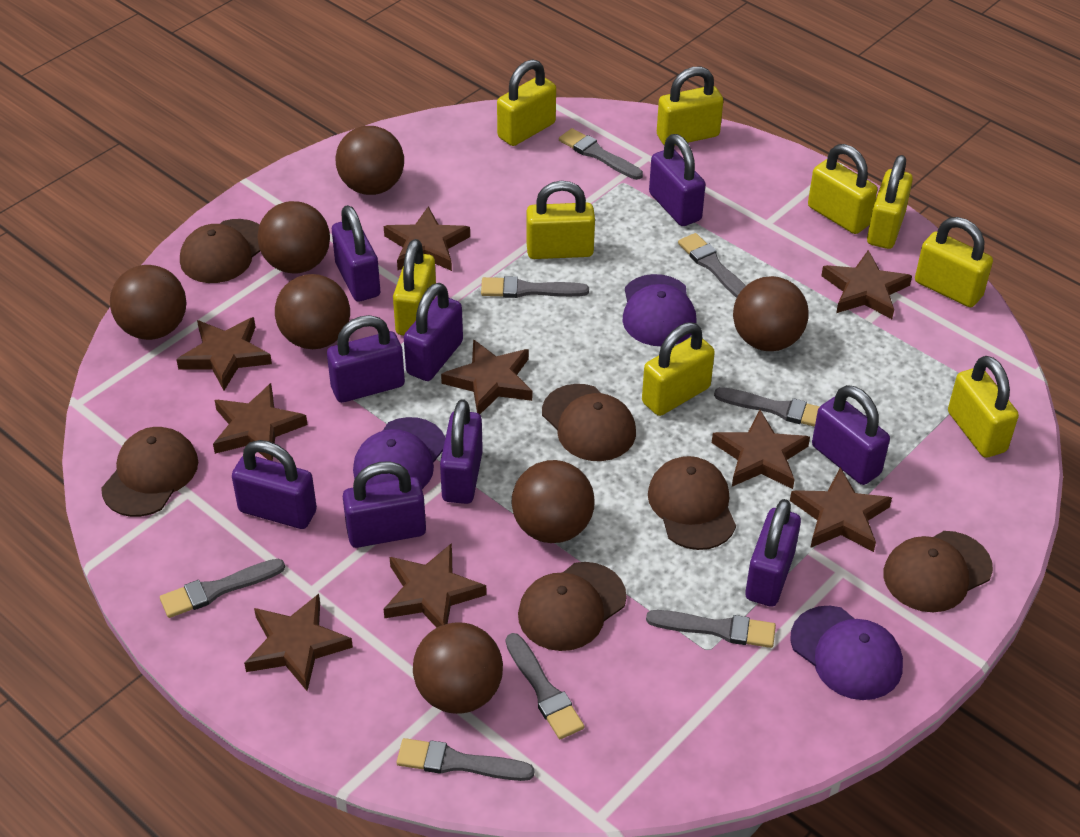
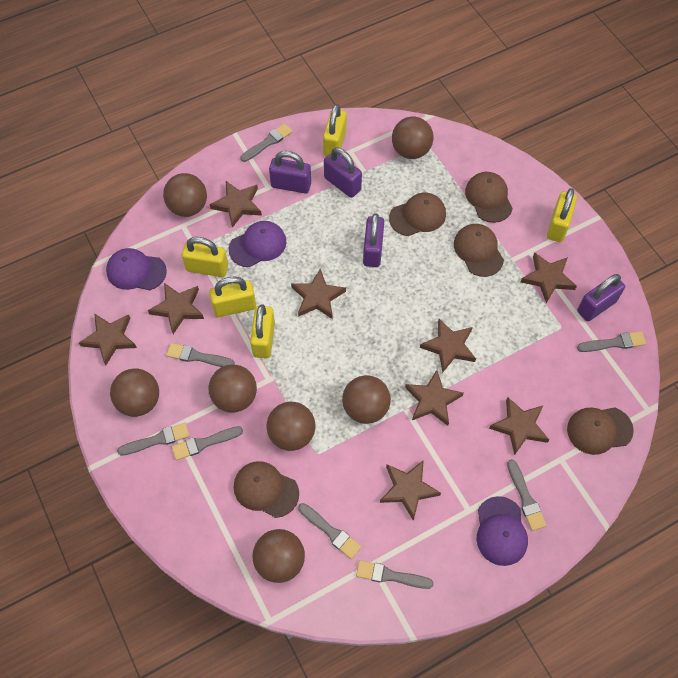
brown cap: [101,427,198,517] [180,219,260,283] [518,562,626,651] [542,384,636,461] [648,456,736,550] [883,531,993,612] = 6 -> [234,461,299,518] [389,193,446,236] [454,224,504,277] [465,172,513,223] [567,407,634,455] = 5
purple padlock: [232,440,317,529] [327,315,405,403] [332,205,380,302] [343,461,426,548] [404,283,463,381] [440,399,483,504] [649,134,706,226] [745,499,801,607] [812,385,890,485] = 9 -> [269,151,311,194] [324,147,362,198] [363,213,384,267] [577,274,625,321] = 4
yellow padlock: [393,239,436,335] [497,59,556,146] [526,181,595,259] [642,322,715,416] [657,67,723,145] [808,144,877,234] [867,155,913,249] [915,217,993,307] [948,356,1019,458] = 9 -> [182,237,228,277] [209,277,256,317] [250,304,275,358] [323,104,347,157] [547,188,577,242] = 5

